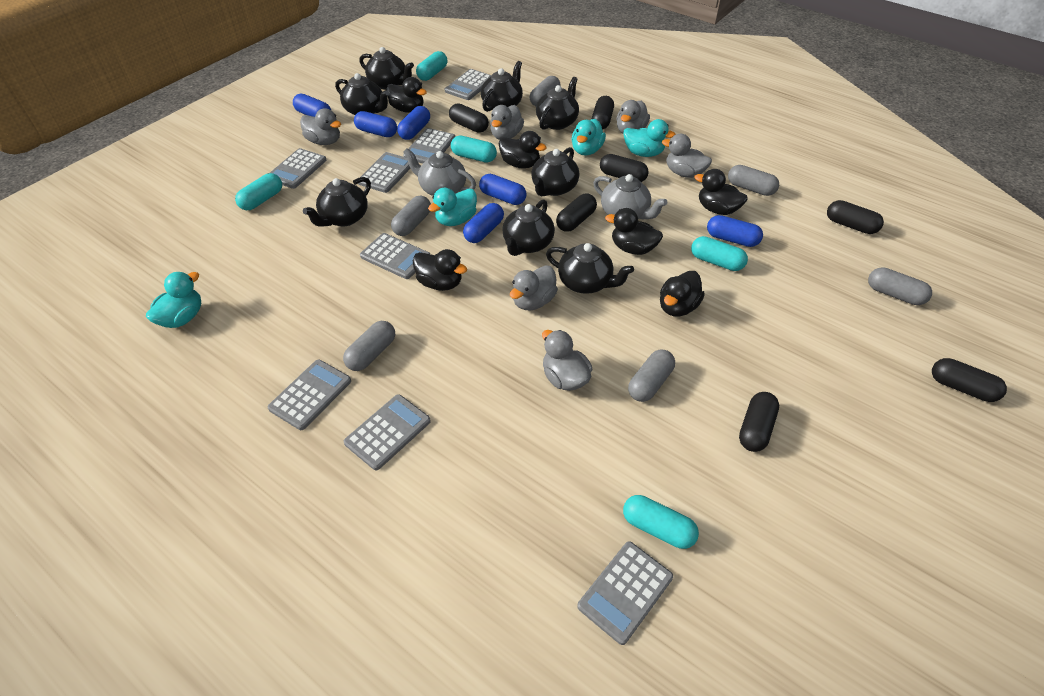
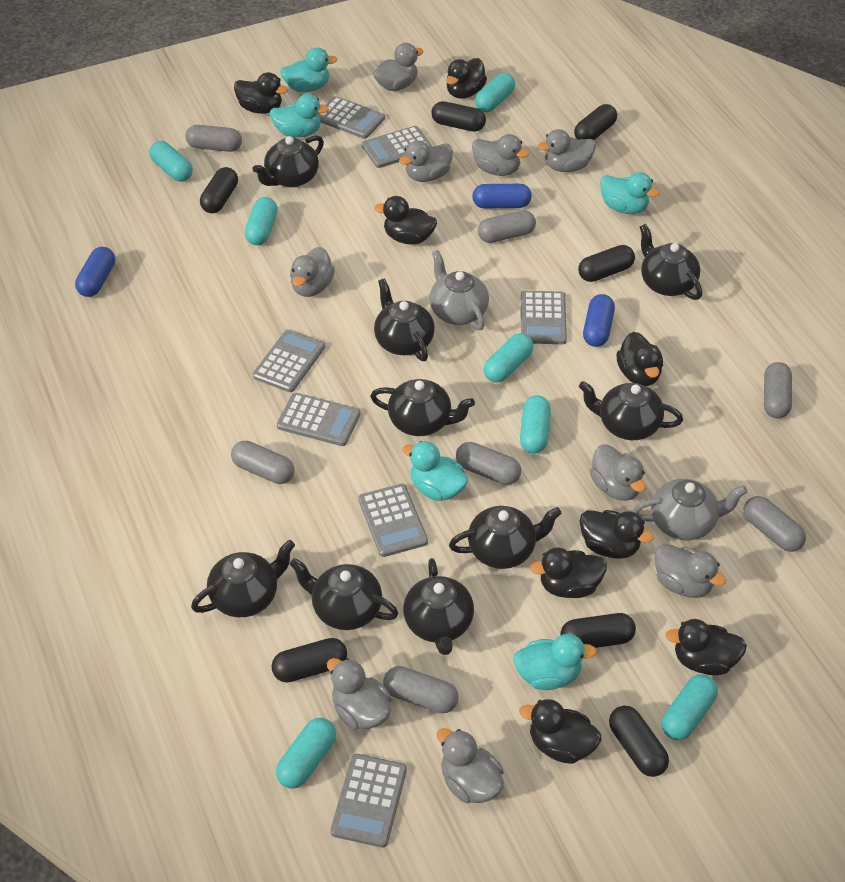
black duck: [386,77,427,113] [413,249,467,291] [498,131,547,168] [605,208,663,255] [660,271,705,317] [695,169,748,215] = 6 -> [234,72,288,114] [374,196,437,245] [446,58,487,99] [519,699,601,764] [530,547,607,598] [580,510,654,559] [616,332,663,386] [665,619,747,675] = 8
black teapot: [303,177,371,227] [335,73,390,115] [359,47,414,90] [481,61,523,112] [502,199,555,256] [531,147,579,196] [536,77,579,130] [546,243,634,294] = 8 -> [191,540,295,617] [252,135,324,188] [289,558,398,630] [370,379,475,436] [374,278,435,361] [403,558,474,655] [449,506,562,569] [579,381,683,440] [640,224,702,300] = 9
blue capsule: [293,94,331,117] [354,111,397,137] [397,106,430,140] [463,203,504,243] [479,174,527,205] [707,215,763,247] = 6 -> [75,247,115,297] [472,184,532,208] [583,294,615,347] = 3
grey calculator: [268,360,351,430] [270,148,326,189] [344,394,431,470] [358,152,411,193] [360,233,430,279] [403,128,455,163] [445,69,491,100] [577,541,673,645] = 8 -> [253,329,325,392] [277,393,360,446] [318,96,385,139] [330,754,407,848] [358,484,428,557] [362,126,433,168] [521,291,567,344] = 7
grey capsule: [343,321,395,371] [391,195,431,236] [530,76,560,106] [628,349,675,402] [728,165,779,196] [868,267,932,305] = 6 -> [186,125,242,152] [231,441,295,484] [383,666,459,713] [456,442,521,485] [478,210,536,243] [743,496,806,552] [764,362,792,418] = 7
grey duck: [300,108,341,145] [490,105,524,140] [510,265,558,310] [542,330,592,391] [616,100,650,134] [662,134,712,178] = 6 -> [290,247,335,297] [327,658,392,729] [373,43,424,91] [399,140,453,182] [437,728,504,803] [472,134,529,176] [537,129,596,172] [590,444,646,501] [655,544,726,598] = 9
turquoise capsule: [235,173,282,210] [416,51,448,81] [451,136,497,163] [623,495,699,549] [691,236,748,271] = 5 -> [149,141,193,182] [245,197,278,245] [276,718,336,789] [475,73,515,112] [484,333,534,383] [520,395,551,454] [662,674,718,740] = 7
turquoise duck: [146,272,201,328] [428,188,477,226] [572,119,606,155] [624,119,676,157] = 4 -> [270,94,329,138] [280,48,337,92] [402,441,468,501] [513,634,597,690] [600,172,660,214] = 5

